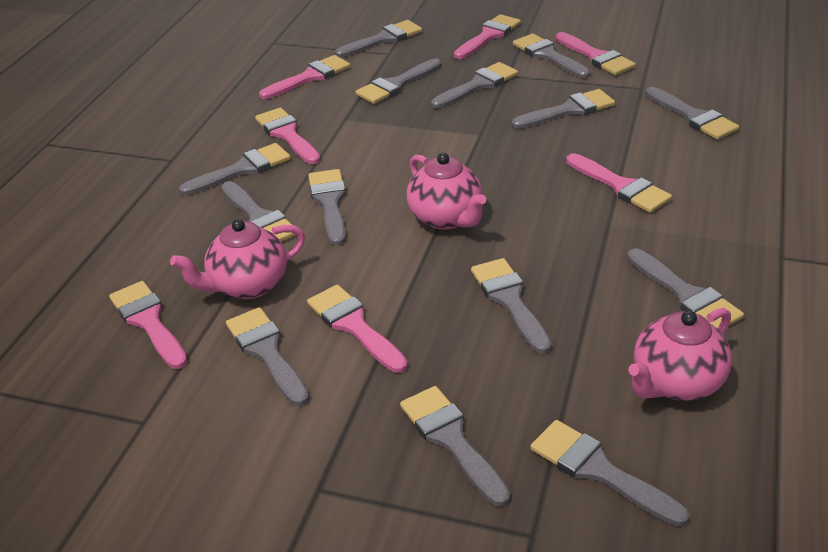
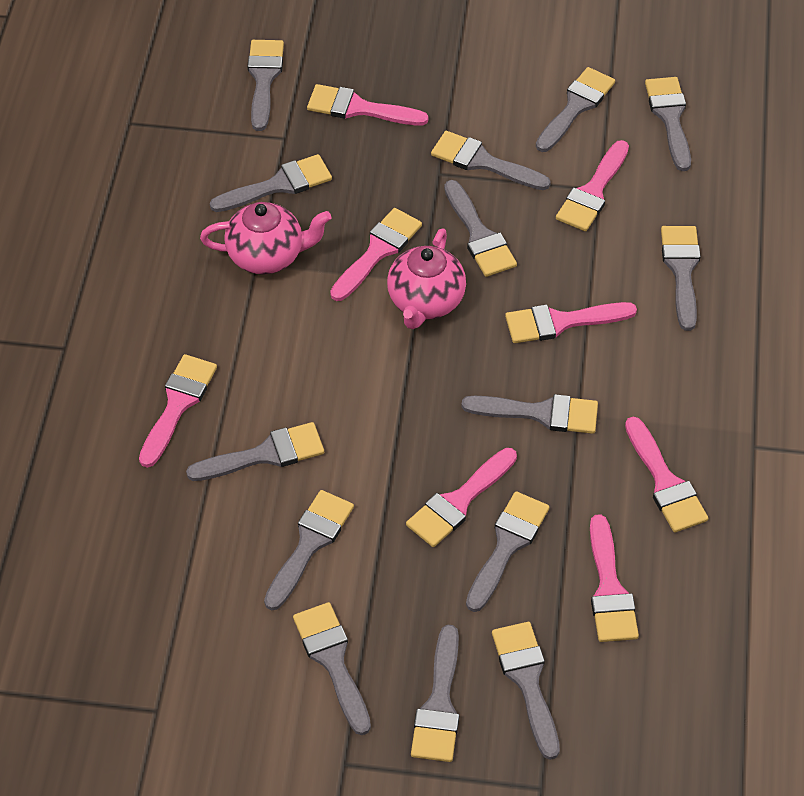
pink brush: [109,281,188,369] [255,108,320,164] [259,55,350,99] [307,285,408,373] [454,14,521,59] [556,32,636,75] [566,153,672,213] = 7 -> [139,354,217,468] [307,84,428,126] [330,208,422,301] [406,448,517,547] [505,302,637,343] [556,140,629,231] [590,514,639,642] [625,417,708,532] = 8
pink teapot: [170,219,305,299] [407,153,486,230] [628,308,732,401] = 3 -> [200,202,331,275] [387,228,466,329] = 2

